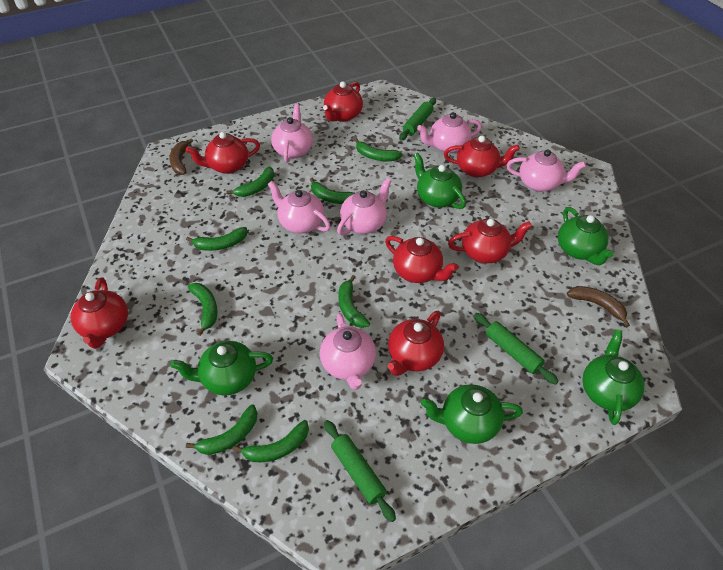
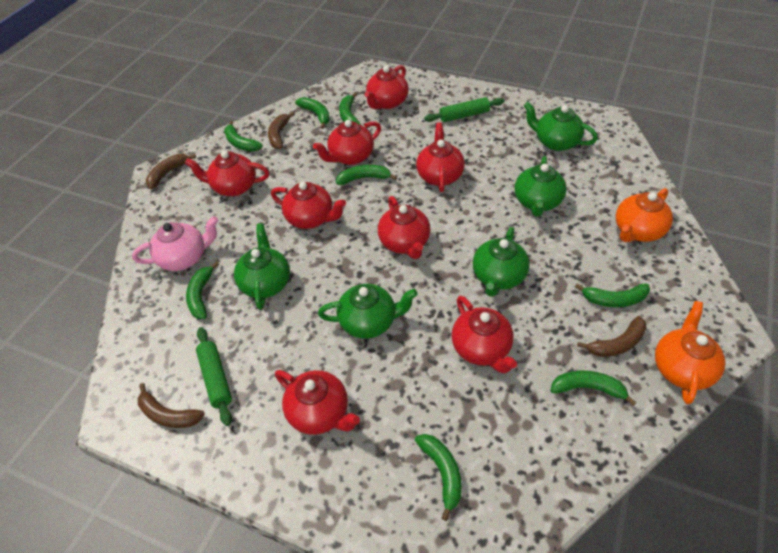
brown banana: [169,138,193,175] [567,286,630,327] = 2 -> [138,383,205,428] [146,154,196,189] [268,112,295,149] [577,316,647,357] = 4
green rolling pin: [324,420,396,522] [399,98,436,141] [474,313,559,385] = 3 -> [196,327,232,426] [424,97,504,122] = 2
orange teapot: none = 0 -> [616,188,673,242] [655,301,726,404] = 2
pink teapot: [268,181,330,233] [271,104,313,163] [320,313,376,390] [337,178,392,235] [417,112,482,153] [507,149,586,192] = 6 -> [132,216,218,271] = 1
red teapot: [71,277,128,349] [186,132,260,174] [323,82,363,122] [385,236,458,283] [388,311,444,376] [444,135,520,177] [448,219,532,263] = 7 -> [185,151,269,196] [271,182,346,229] [275,370,360,435] [313,120,381,165] [364,65,409,109] [378,196,430,259] [416,122,465,192] [452,296,517,374] = 8

